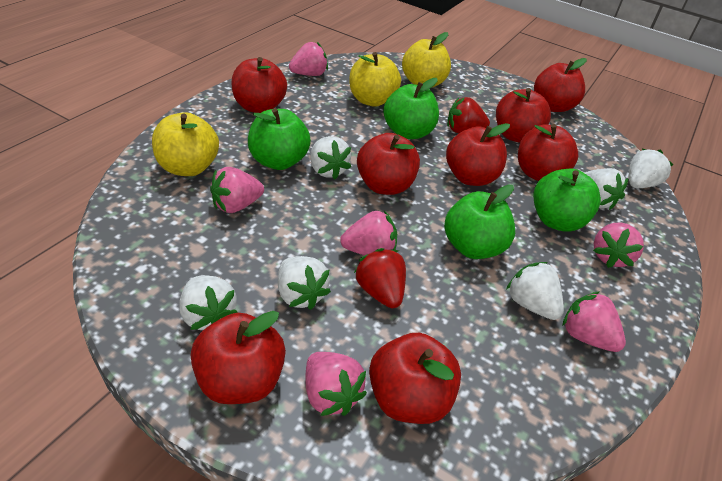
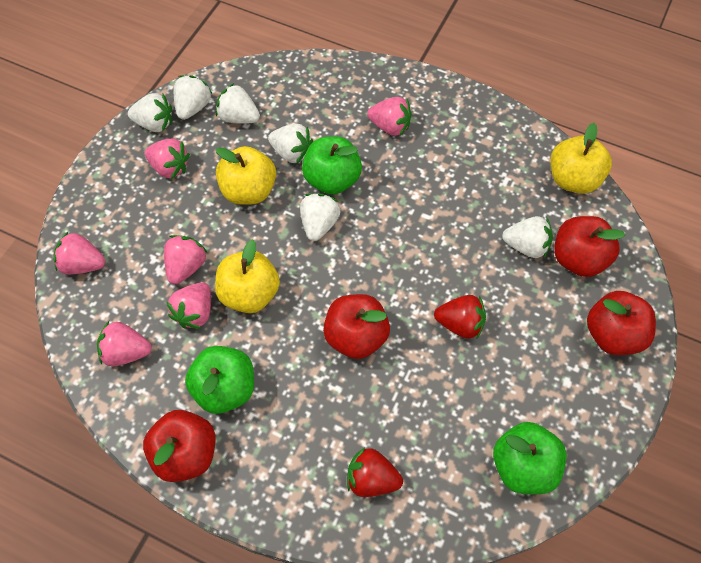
green apple: [248,108,311,170] [383,78,439,139] [444,184,515,259] [533,169,601,231] = 4 -> [185,346,254,414] [302,136,362,195] [493,422,566,494] = 3
red apple: [191,311,286,404] [231,57,287,113] [357,133,420,195] [369,333,461,424] [446,123,510,186] [496,88,551,143] [518,124,578,181] [534,58,587,112] = 8 -> [143,410,216,482] [323,294,390,359] [554,216,626,277] [587,291,656,355] = 4

